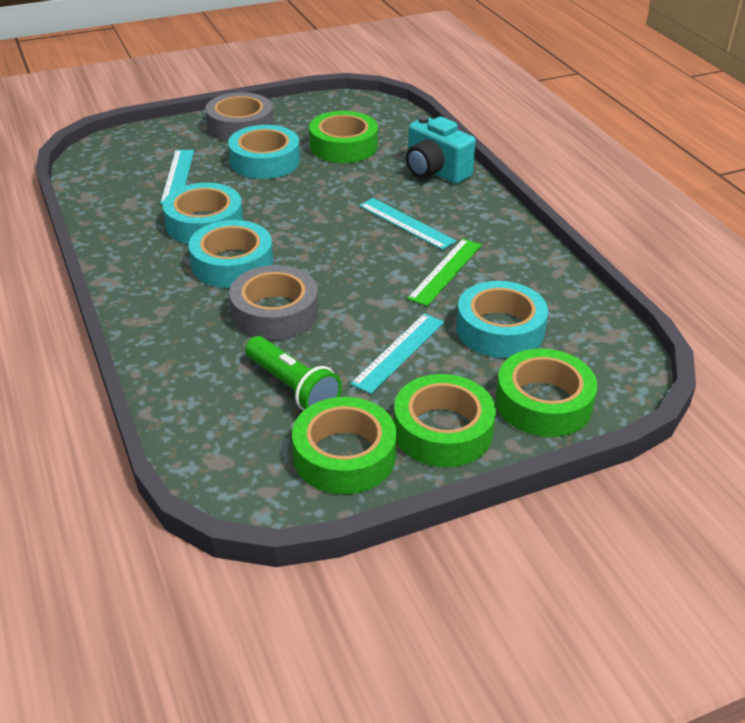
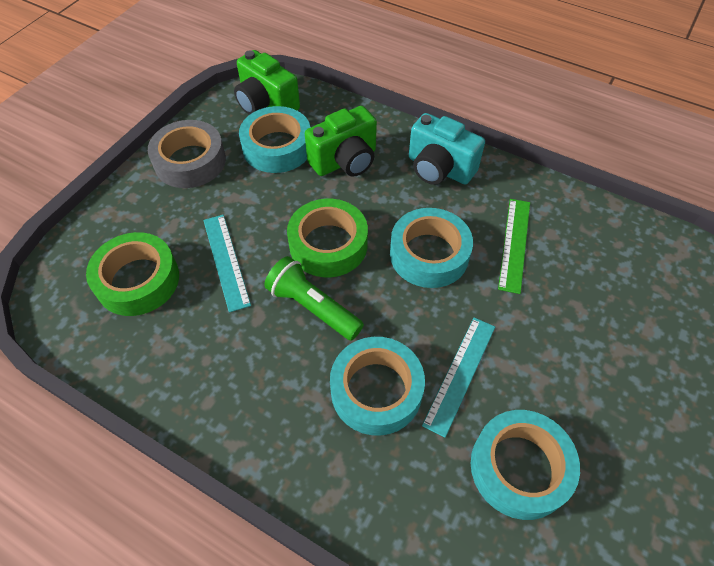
green camera: none = 0 -> [234,50,300,115] [305,106,377,177] = 2
green tape: [292,397,397,494] [309,111,378,163] [394,374,496,467] [495,349,597,437] = 4 -> [86,232,179,316] [287,199,368,277] = 2
grey tape: [205,92,274,142] [229,265,318,340] = 2 -> [148,120,226,188] = 1
turquoise ruler: [160,150,194,204] [350,313,444,394] [359,198,456,250] = 3 -> [203,215,251,313] [422,317,495,438] = 2

